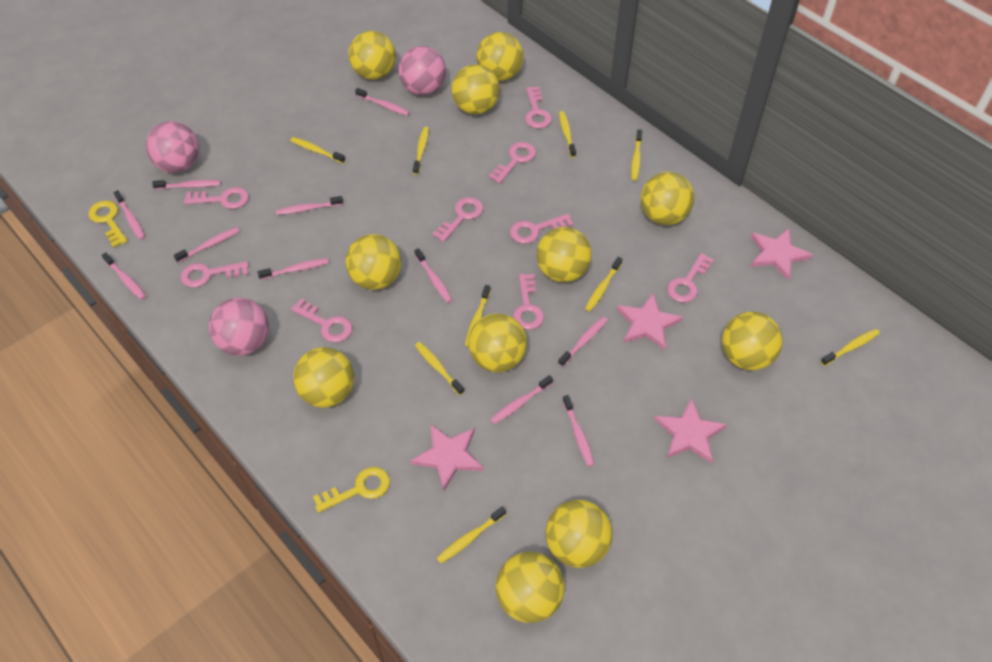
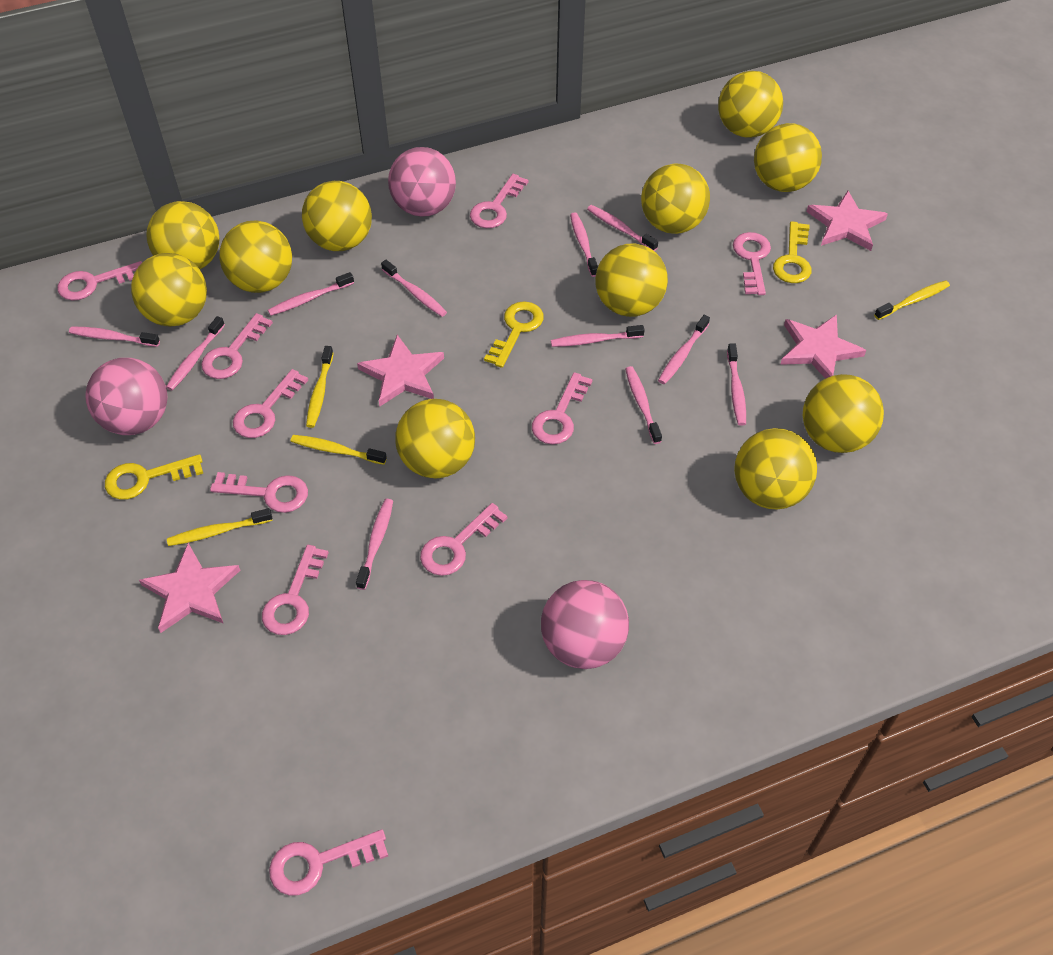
pink key: [181,261,249,288] [184,187,249,209] [291,298,352,342] [432,197,483,242] [489,142,536,183] [510,214,573,244] [513,274,544,330] [525,87,552,128] [667,253,714,303] = 9 -> [57,261,142,301] [201,313,273,379] [210,472,308,513] [233,369,308,438] [262,545,329,635] [269,829,388,896] [420,503,507,576] [470,174,528,228] [532,372,593,445] [733,232,771,295] = 10
yellow key: [88,201,128,248] [313,467,390,513] = 2 -> [105,454,203,500] [484,301,544,368] [773,221,812,283] = 3
yellow toothbrush: [290,137,345,164] [413,127,429,175] [415,342,465,395] [437,506,506,564] [465,285,491,347] [559,111,576,158] [585,257,622,312] [631,129,642,181] [821,329,880,366] = 9 -> [167,508,272,546] [291,435,387,465] [306,346,333,428] [874,280,950,320] = 4

